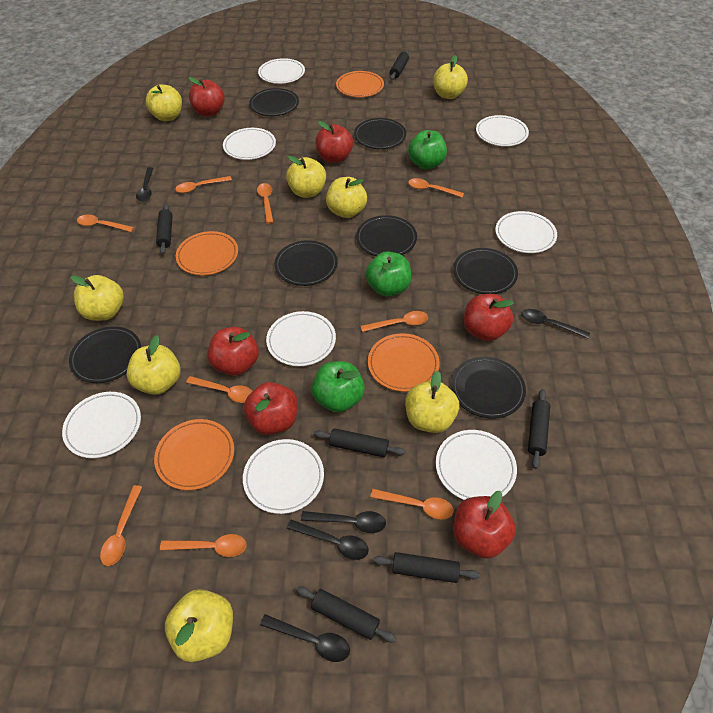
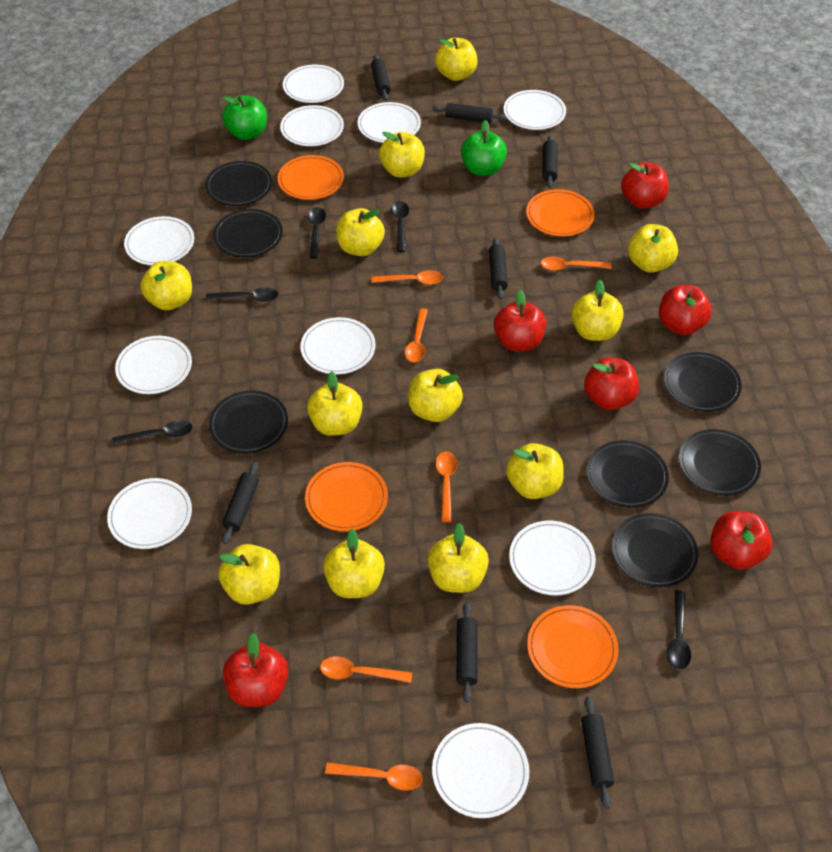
black rolling pin: [156,204,173,254] [296,586,397,643] [314,428,405,457] [373,552,480,583] [390,51,409,80] [528,389,550,469] = 6 -> [222,462,259,544] [371,54,391,101] [432,103,506,123] [457,602,478,703] [489,237,508,299] [542,135,558,188] [581,696,614,808] = 7
green apple: [311,361,365,412] [365,251,411,297] [408,130,447,170] = 3 -> [222,95,267,140] [461,120,507,176] = 2
orange spoon: [77,214,134,232] [100,485,142,566] [160,534,247,557] [175,176,232,193] [186,376,252,403] [257,183,273,224] [361,311,428,332] [370,489,454,519] [408,178,464,198] = 9 -> [320,656,412,683] [325,762,422,790] [371,270,443,285] [405,308,428,362] [435,451,457,522] [541,257,612,271] = 6
white plate: [62,392,141,458] [223,128,276,160] [243,439,324,514] [258,58,305,84] [266,311,336,366] [436,430,517,500] [476,115,529,146] [495,211,557,253] = 8 -> [107,478,192,549] [115,336,192,394] [124,216,194,265] [280,105,344,146] [283,65,344,103] [300,317,376,374] [358,102,421,143] [432,723,529,818] [504,90,566,130] [509,520,596,595] = 10
yellow apple: [70,275,124,321] [127,335,180,395] [146,84,182,121] [165,589,233,662] [286,156,326,198] [326,177,367,218] [405,371,459,433] [433,55,468,99] = 8 -> [141,261,192,310] [218,544,280,605] [307,371,363,436] [323,529,385,598] [336,208,385,256] [379,132,425,178] [408,369,463,422] [427,523,489,593] [435,38,478,81] [506,443,564,499] [571,280,624,341] [628,224,678,273] = 12

